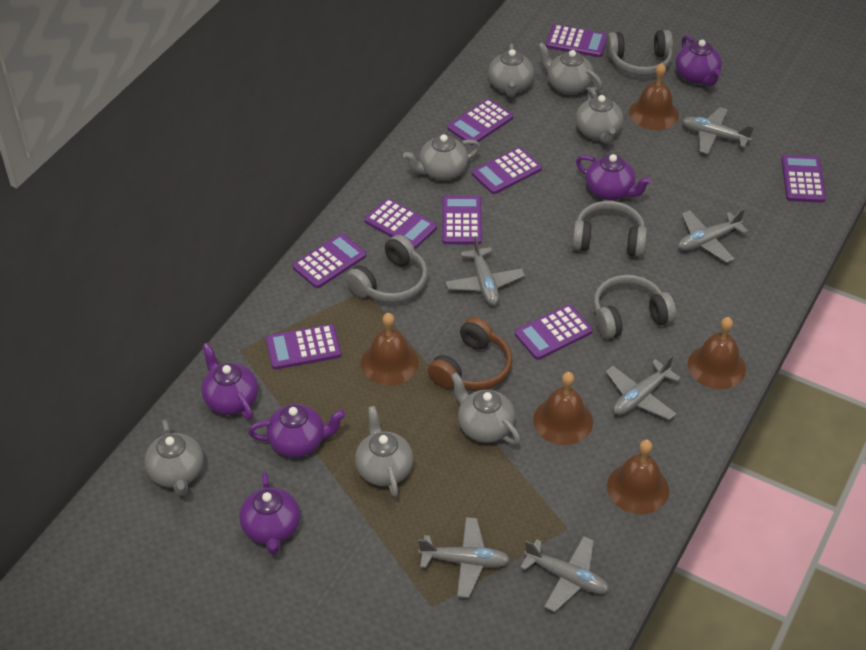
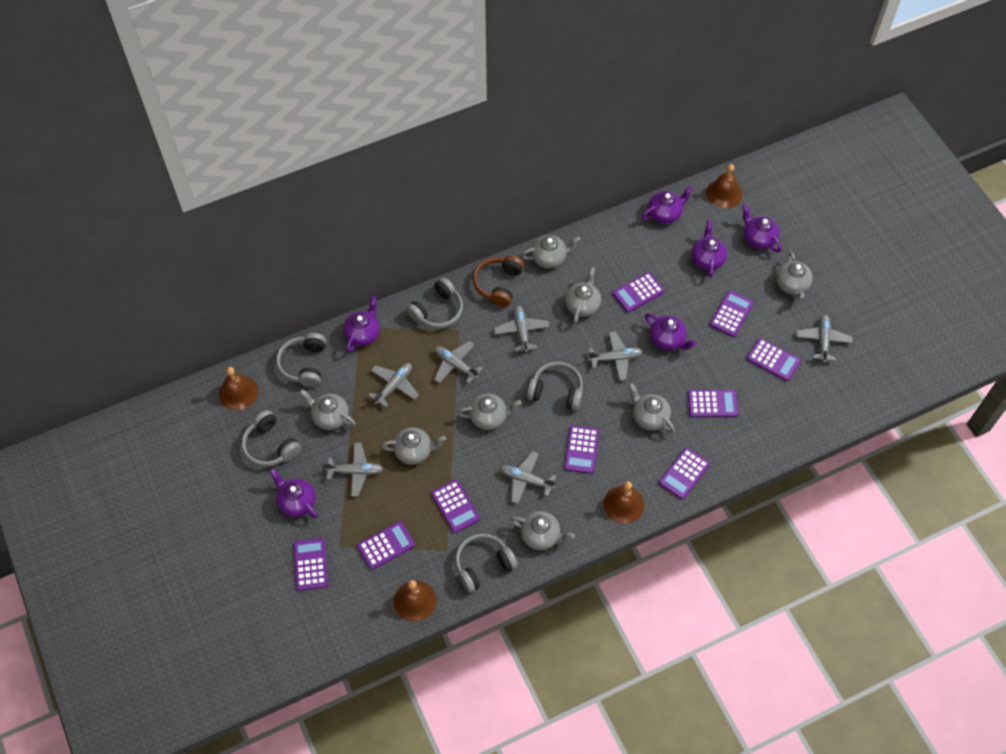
brown bell: [361,313,419,385] [533,372,593,445] [607,440,669,514] [629,63,679,130] [688,317,746,389] = 5 -> [219,367,258,410] [394,580,437,622] [603,481,645,524] [706,164,743,208] = 4
grey headphones: [345,235,428,303] [572,201,647,257] [593,275,676,339] [606,30,673,76] = 4 -> [241,410,301,467] [276,333,326,387] [406,277,463,329] [455,533,518,593] [527,362,583,411] = 5
grey plane: [418,517,510,598] [446,236,525,305] [520,536,609,612] [606,355,681,420] [678,209,748,263] [682,107,754,154] = 6 -> [323,443,383,496] [368,363,419,407] [434,341,483,384] [494,305,549,353] [500,451,556,504] [588,331,643,380] [797,315,852,362] = 7
grey teapot: [144,420,204,496] [355,406,413,497] [403,134,480,180] [451,372,520,445] [488,44,534,97] [538,42,602,95] [576,89,623,144] = 7 -> [299,389,356,430] [381,428,446,465] [457,394,522,430] [510,511,575,550] [521,235,580,268] [565,267,601,324] [628,383,675,433] [776,251,813,301] = 8
purple teapot: [201,343,258,420] [239,472,300,555] [248,404,345,458] [576,154,651,200] [675,35,722,86] = 5 -> [269,469,318,519] [343,296,380,352] [642,186,693,224] [645,313,697,350] [691,221,727,278] [742,204,782,252] = 6

